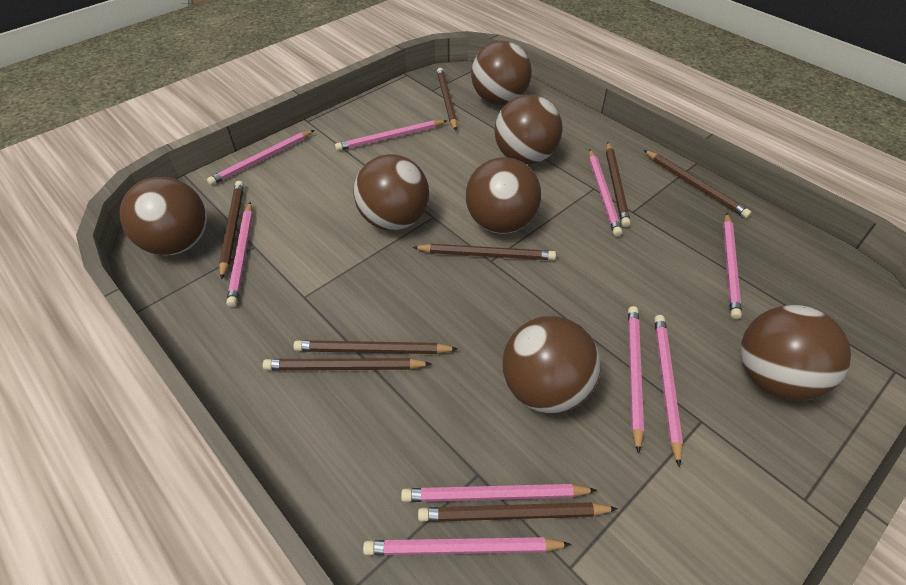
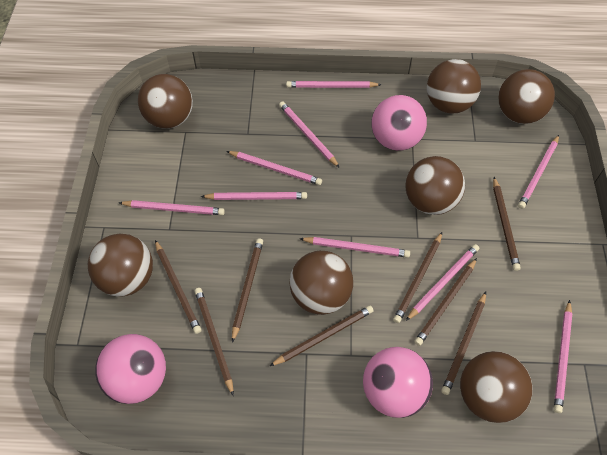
pink ball: none = 0 -> [95,334,166,404] [363,347,433,418] [372,95,427,151] = 3

